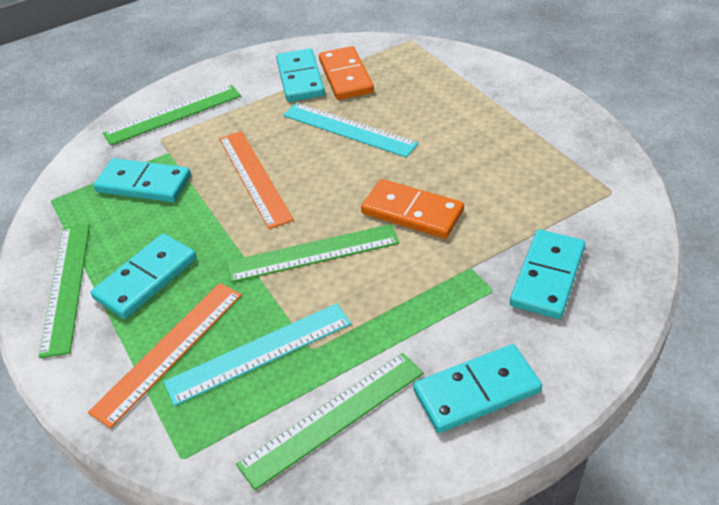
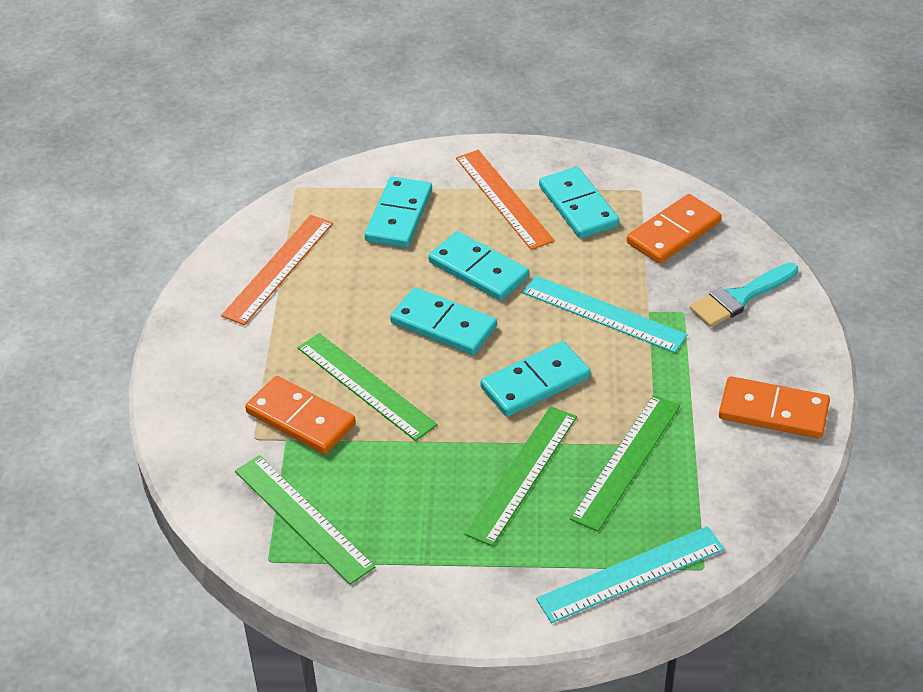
orange domino: [319,46,374,100] [361,179,464,239] = 2 -> [245,376,356,454] [627,194,722,264] [719,376,830,439] = 3
turquoise brush: none = 0 -> [690,263,798,327] = 1

